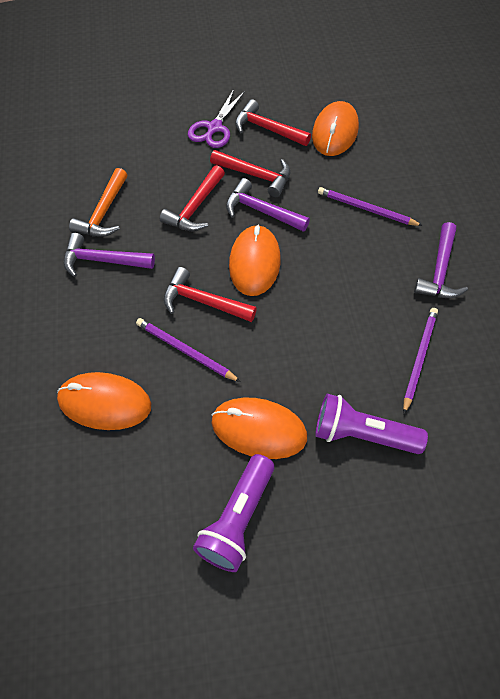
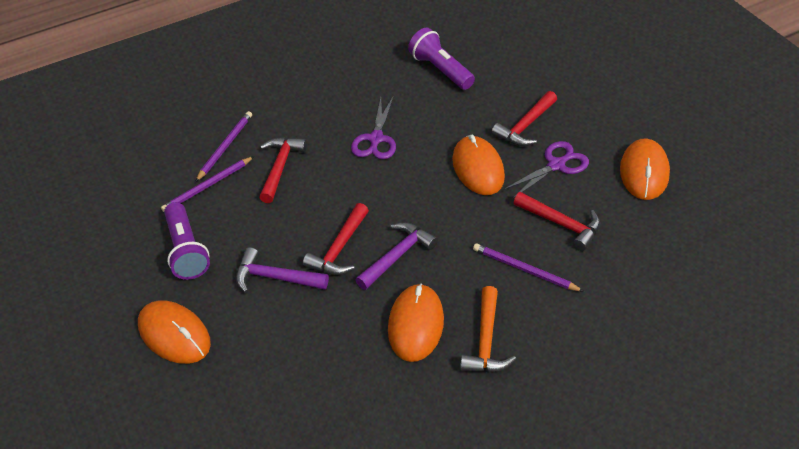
purple hammer: [63,233,155,277] [226,178,310,232] [414,222,468,298] = 3 -> [236,247,329,293] [355,222,438,290] = 2
purple scissors: [188,89,245,148] = 1 -> [351,96,396,159] [503,141,589,199] = 2

